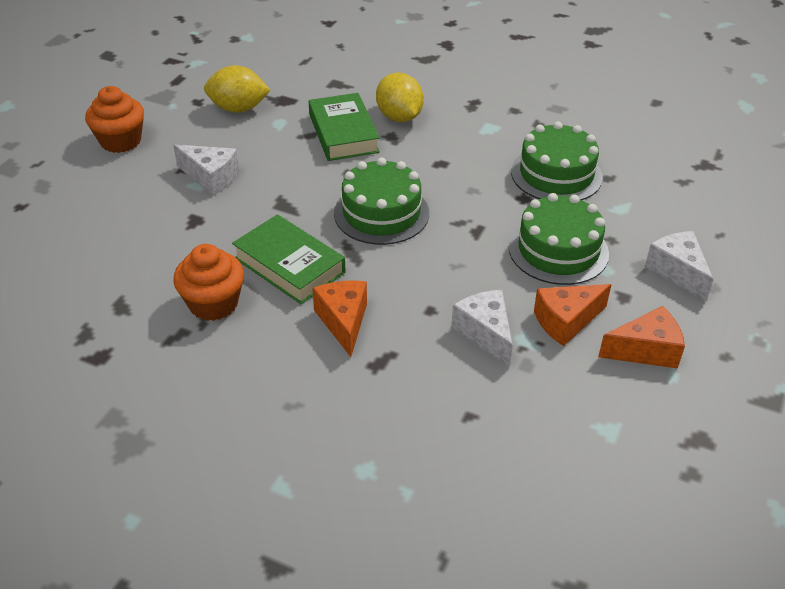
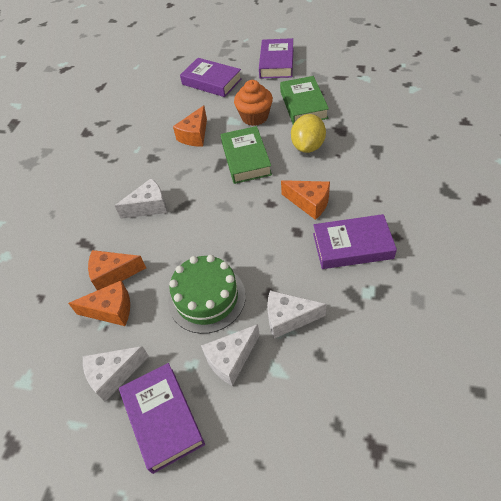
green cake: [334,158,429,245] [509,193,609,285] [511,121,603,200] = 3 -> [168,255,246,334] = 1
orange cheese: [312,281,367,357] [534,284,612,346] [598,306,685,369] = 3 -> [68,281,130,326] [88,250,146,290] [173,105,207,147] [281,180,330,220] = 4
orange cupcake: [85,86,144,153] [173,244,244,321] = 2 -> [234,80,273,126] = 1
purple book: none = 0 -> [119,363,205,474] [180,58,242,97] [259,38,293,78] [313,214,397,269] = 4
white cheese: [173,145,239,196] [451,290,513,368] [645,231,714,301] = 3 -> [83,346,149,402] [115,178,167,219] [201,324,260,386] [267,290,327,339] = 4
yellow lemon: [204,65,270,113] [376,73,424,122] = 2 -> [291,114,326,153] = 1

